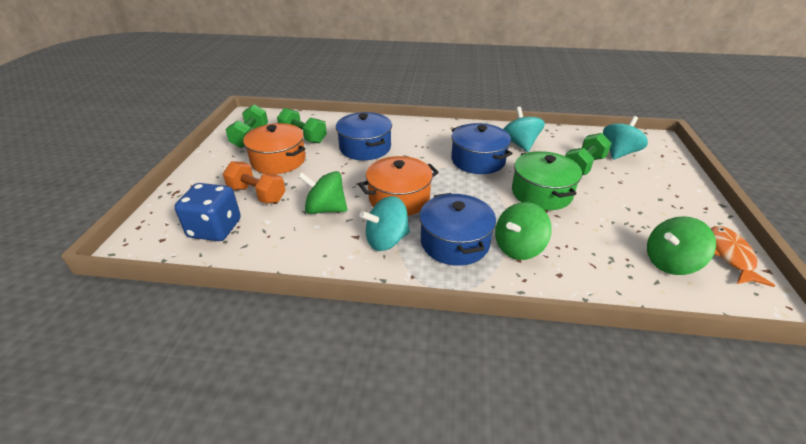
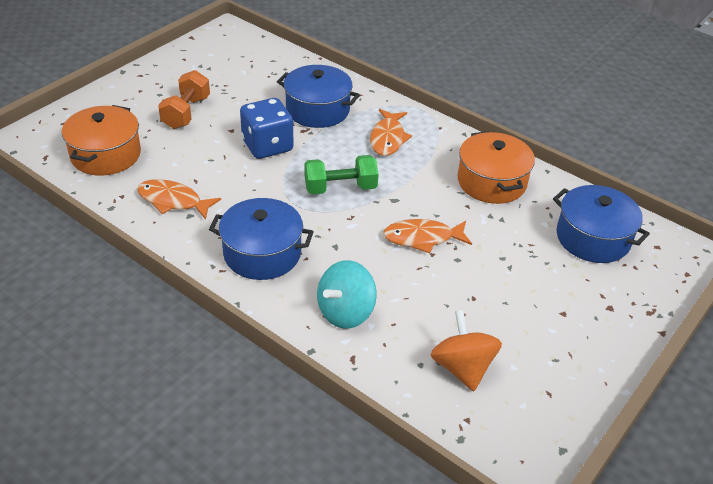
green dumbbell: [225,105,268,148] [277,108,327,143] [565,133,612,175] = 3 -> [304,155,379,195] = 1
green pot: [512,151,582,210] = 1 -> none = 0
green spinning top: [298,171,347,214] [495,202,552,260] [647,216,716,275] = 3 -> none = 0
orange fish: [711,226,775,287] = 1 -> [137,179,221,220] [370,109,412,156] [383,219,472,253] = 3
orange spinning top: none = 0 -> [431,310,502,391] = 1
turquoise spinning top: [360,196,410,251] [503,107,545,152] [603,116,648,160] = 3 -> [317,260,376,329] = 1

